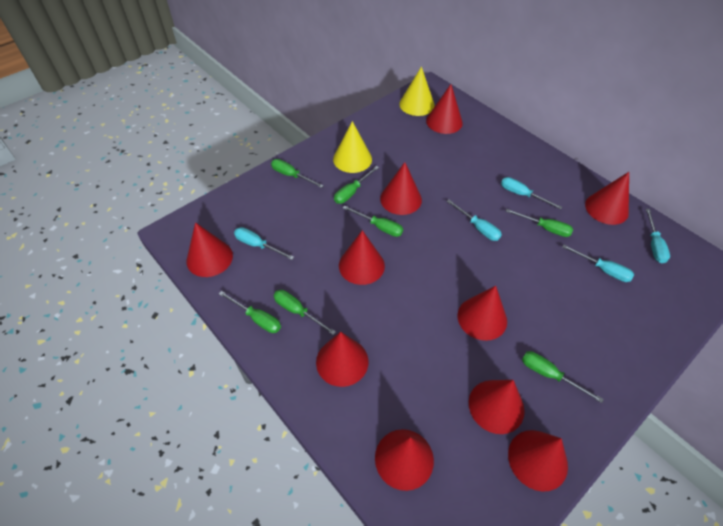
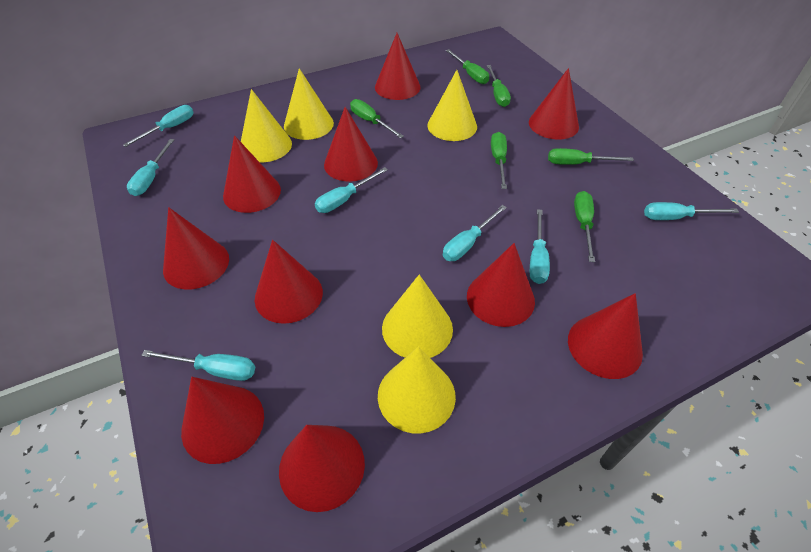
green screwdriver: [219,291,281,333] [271,159,324,188] [274,290,336,335] [334,166,379,204] [343,206,403,237] [505,209,573,237] [522,351,604,403] = 7 -> [350,99,404,138] [446,49,489,84] [487,65,511,107] [491,132,507,189] [548,148,634,165] [574,191,595,262] = 6
turquoise screwdriver: [234,227,294,260] [447,200,502,241] [501,177,562,209] [562,245,634,282] [646,209,670,263] = 5 -> [123,105,194,147] [127,139,174,196] [141,350,255,381] [315,167,388,213] [443,205,507,261] [530,209,550,284] [644,202,739,220] = 7
yellow cone: [333,121,372,173] [399,66,435,116] = 2 -> [241,89,292,162] [284,68,334,140] [378,346,456,433] [382,275,453,358] [427,70,477,141] = 5

